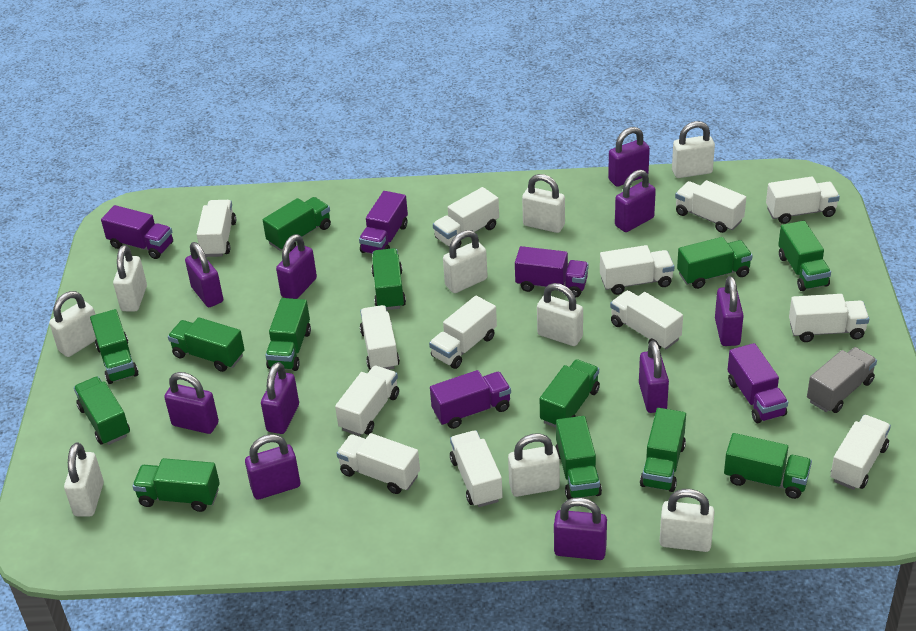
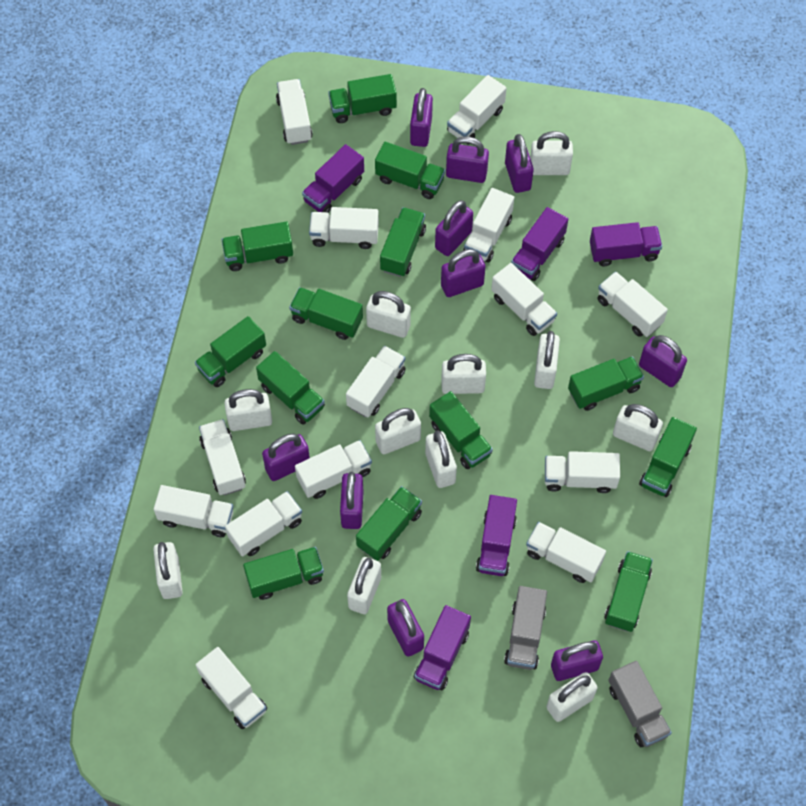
grey truck: [807,347,877,413] = 1 -> [504,586,547,670] [608,661,672,747] = 2
white padlock: [49,291,96,357] [64,443,104,516] [113,245,147,312] [443,230,488,293] [508,434,560,497] [522,174,565,233] [537,283,583,346] [660,489,715,552] [672,121,715,178] = 9 -> [153,542,183,599] [225,389,272,431] [347,557,381,614] [366,291,411,338] [375,408,421,454] [425,430,457,488] [441,354,486,394] [530,131,573,175] [534,331,560,389] [546,672,598,722] [613,404,663,451] = 11
white truck: [197,200,236,257] [335,366,399,436] [337,433,420,494] [360,305,400,370] [429,296,497,369] [433,187,499,249] [450,431,503,507] [600,245,675,295] [610,290,683,349] [675,180,746,233] [766,177,840,224] [789,294,869,342] [830,415,891,490] = 13 -> [154,485,234,537] [196,647,267,729] [199,419,246,495] [225,491,302,557] [276,79,313,145] [295,440,372,499] [309,207,379,249] [346,346,406,417] [447,75,506,145] [463,188,514,262] [491,263,557,336] [526,522,606,583] [545,451,620,493] [598,271,668,337] = 14

